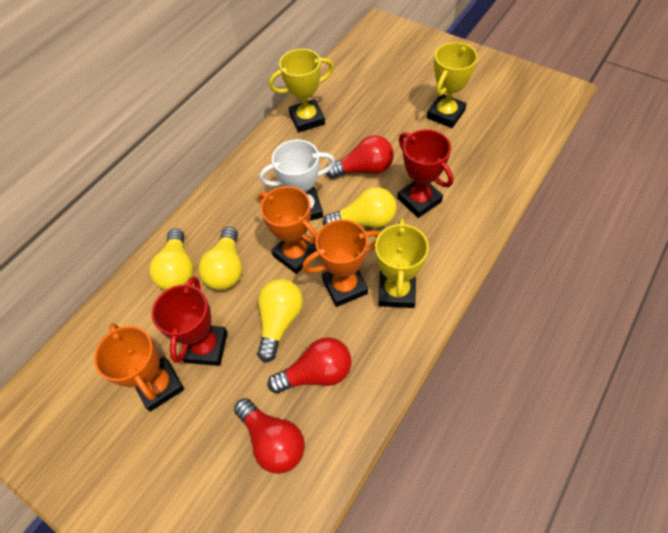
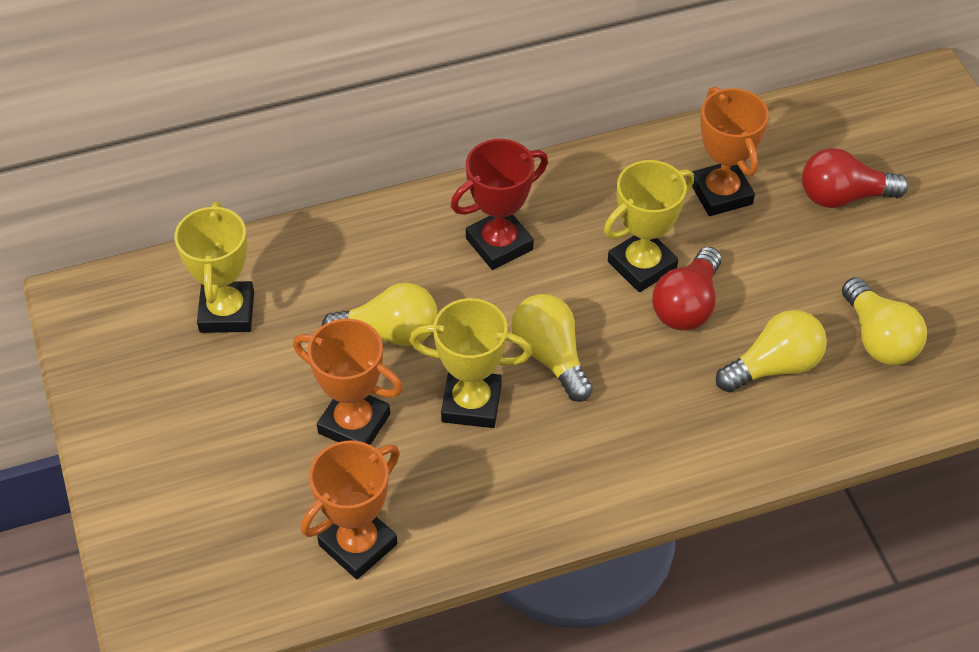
red light bulb: [234,398,305,474] [268,337,351,394] [326,135,394,179] = 3 -> [652,247,721,330] [802,148,909,208] = 2
red trophy: [152,277,228,366] [397,129,453,218] = 2 -> [451,139,548,270] = 1
white trophy: [260,140,335,221] = 1 -> none = 0

